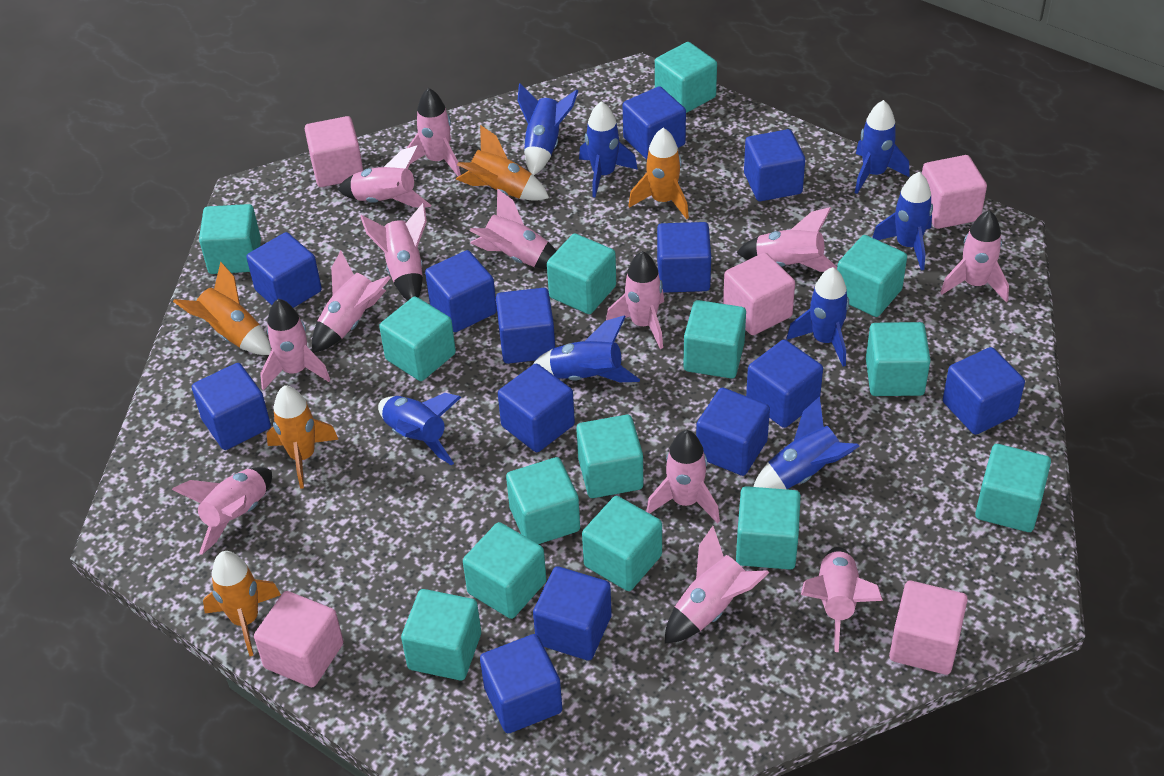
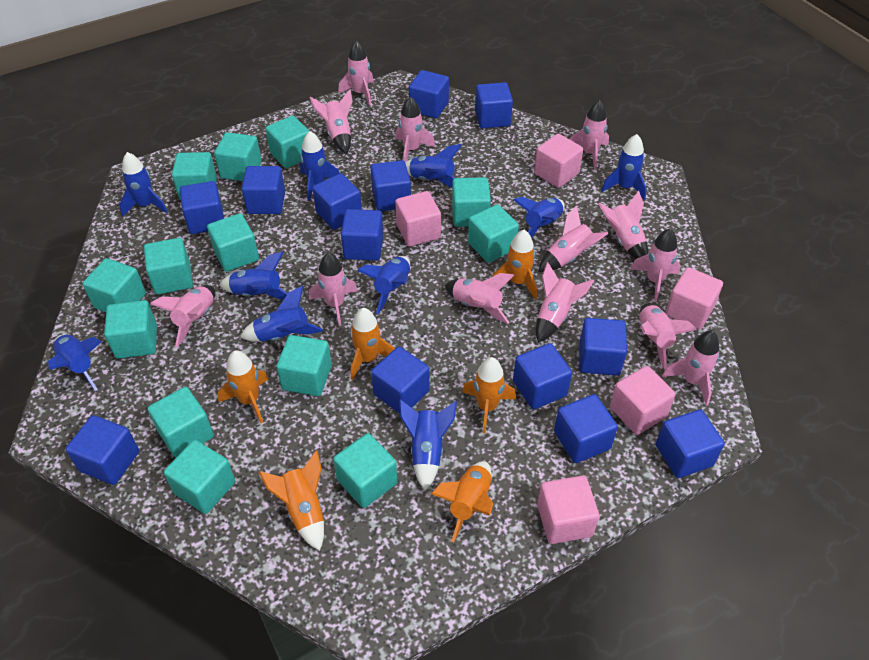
blue rocket: [378,393,461,466] [517,84,578,175] [532,315,640,382] [579,101,638,197] [753,396,860,489] [786,267,849,367] [855,100,910,194] [872,172,933,271] = 8 -> [48,335,102,391] [120,152,168,216] [219,252,288,300] [240,286,323,342] [300,131,340,201] [357,256,410,314] [399,399,457,491] [405,144,462,188] [514,197,565,238] [601,134,647,200] = 10
orange rocket: [173,262,271,355] [203,551,281,656] [266,385,339,489] [456,125,549,201] [628,128,689,219] = 5 -> [218,350,269,423] [259,450,324,551] [350,308,395,380] [431,461,493,542] [462,357,516,433] [493,230,537,299] = 6
turquoise cube: [199,204,261,274] [379,297,456,381] [401,589,481,680] [463,522,547,619] [506,457,580,544] [547,234,616,314] [576,415,643,498] [582,496,662,591] [655,42,717,113] [684,300,746,378] [736,486,801,570] [837,235,907,317] [866,322,931,396] [975,444,1051,532] = 14 -> [83,258,146,312] [104,300,157,359] [144,238,193,295] [147,387,214,458] [164,440,235,514] [172,152,217,200] [207,213,259,272] [214,132,262,181] [265,116,309,168] [276,335,332,396] [333,433,398,508] [452,177,491,227] [468,204,519,263] = 13

